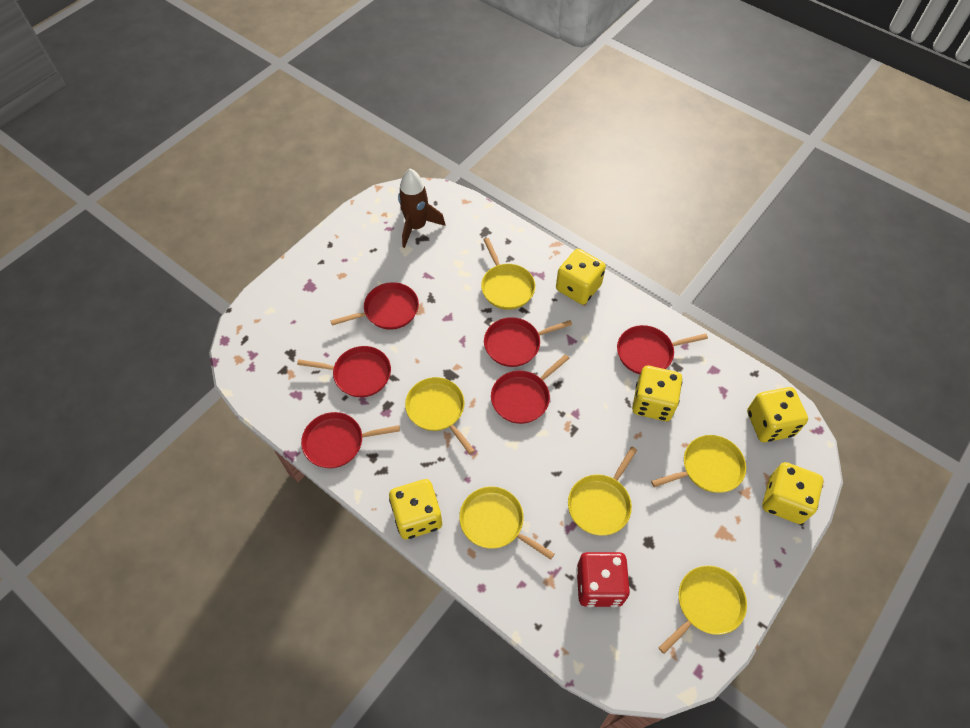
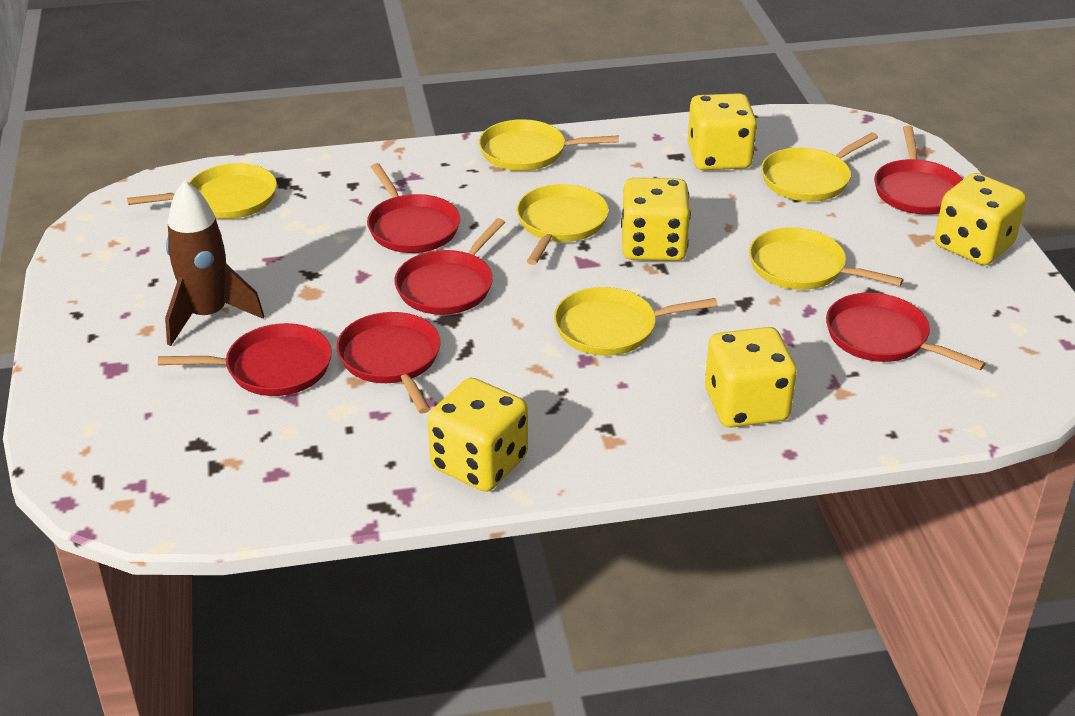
red dice: [576,552,630,607] = 1 -> none = 0

